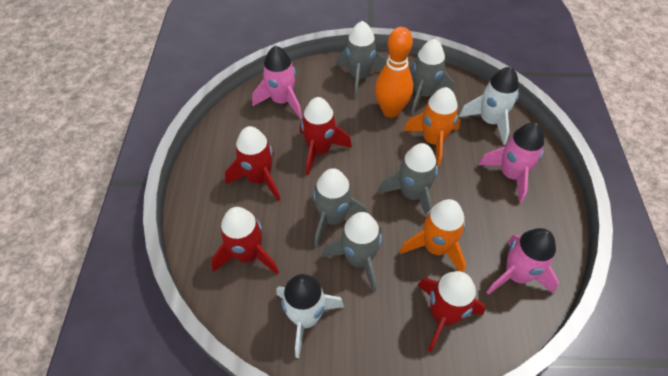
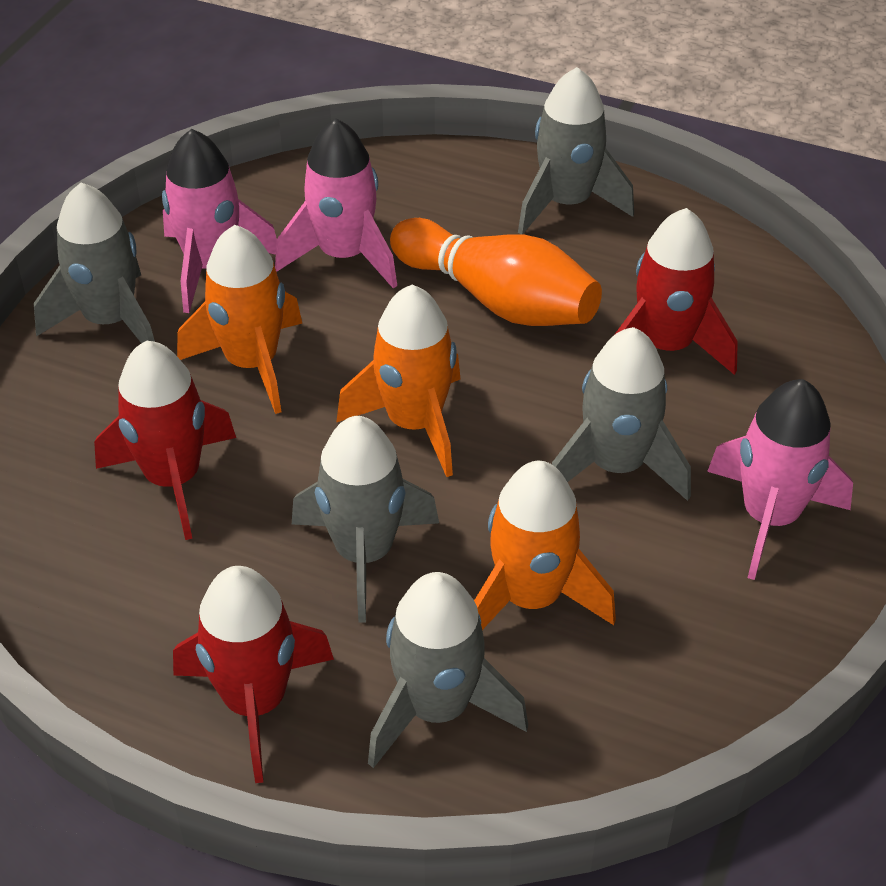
orange rocket: [400,199,466,272] [404,87,460,167] = 2 -> [177,225,302,414] [336,285,461,477] [474,461,616,630] = 3
red rocket: [211,207,279,274] [225,126,280,201] [300,97,352,175] [418,271,486,352] = 4 -> [94,341,236,540] [173,566,334,783] [614,208,738,375] = 3
white rocket: [277,274,344,358] [459,67,519,145] = 2 -> none = 0

